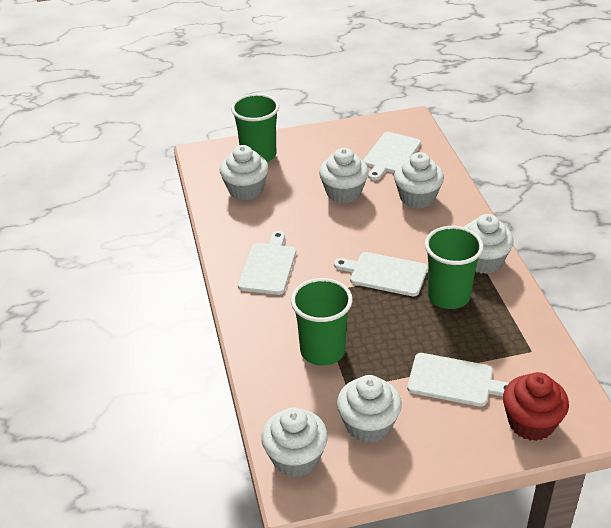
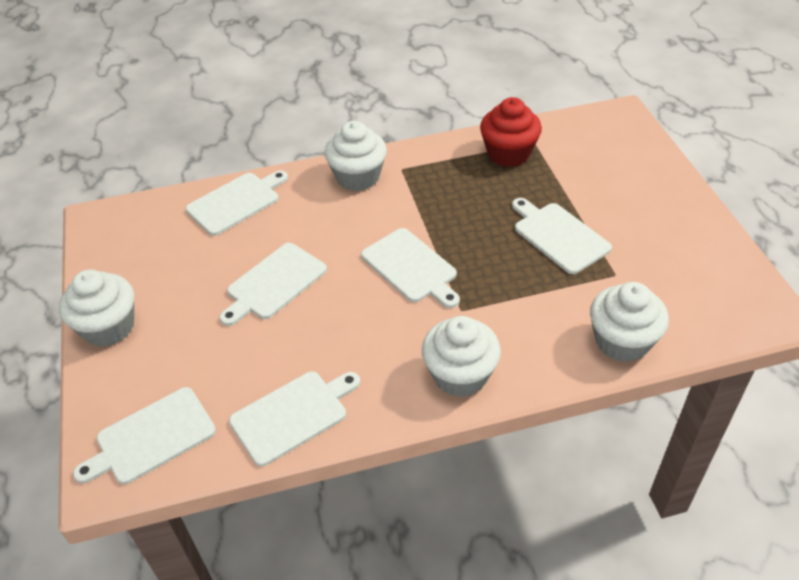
green cup: [231,94,279,162] [291,278,353,366] [425,226,484,309] = 3 -> none = 0
white cupcake: [220,145,269,200] [261,407,328,477] [319,148,369,203] [337,375,402,443] [394,152,444,208] [464,214,514,274] = 6 -> [59,270,134,347] [324,121,387,191] [422,316,501,397] [590,282,669,362] = 4
white cutting board: [238,231,296,295] [334,252,428,296] [363,132,421,181] [407,353,509,407] = 4 -> [73,387,216,484] [186,170,288,236] [220,243,327,326] [229,371,360,466] [361,228,460,308] [512,198,612,274] = 6

